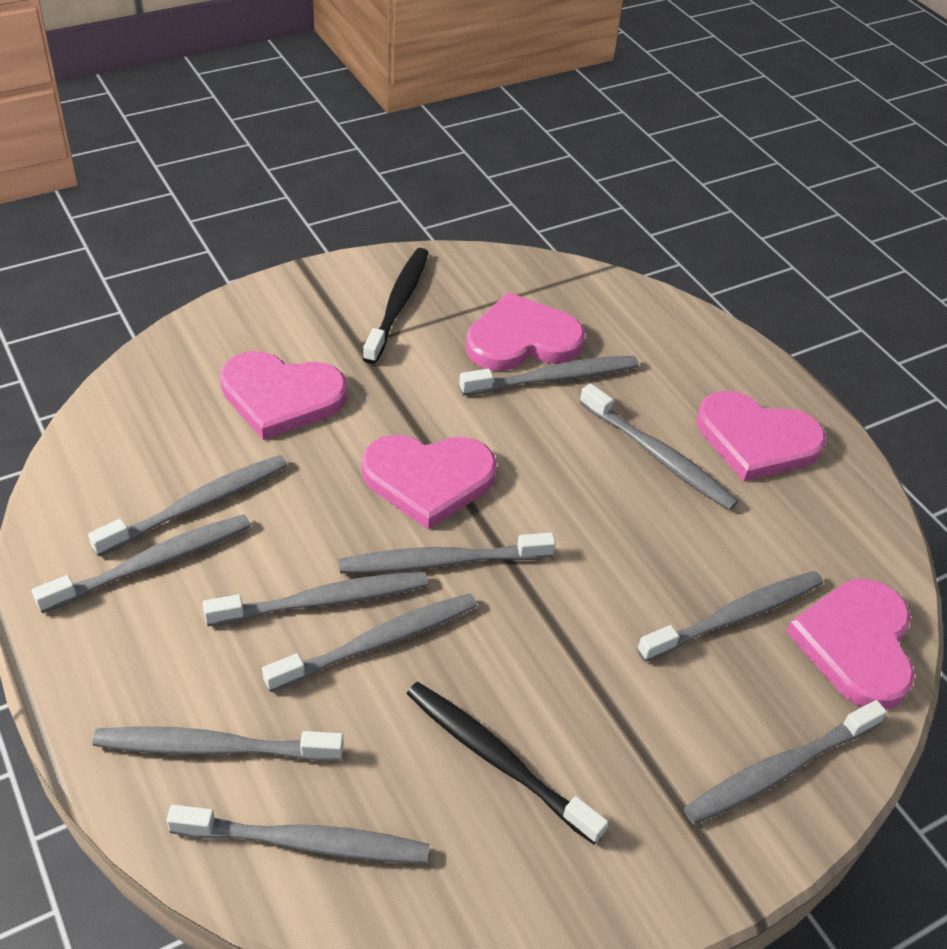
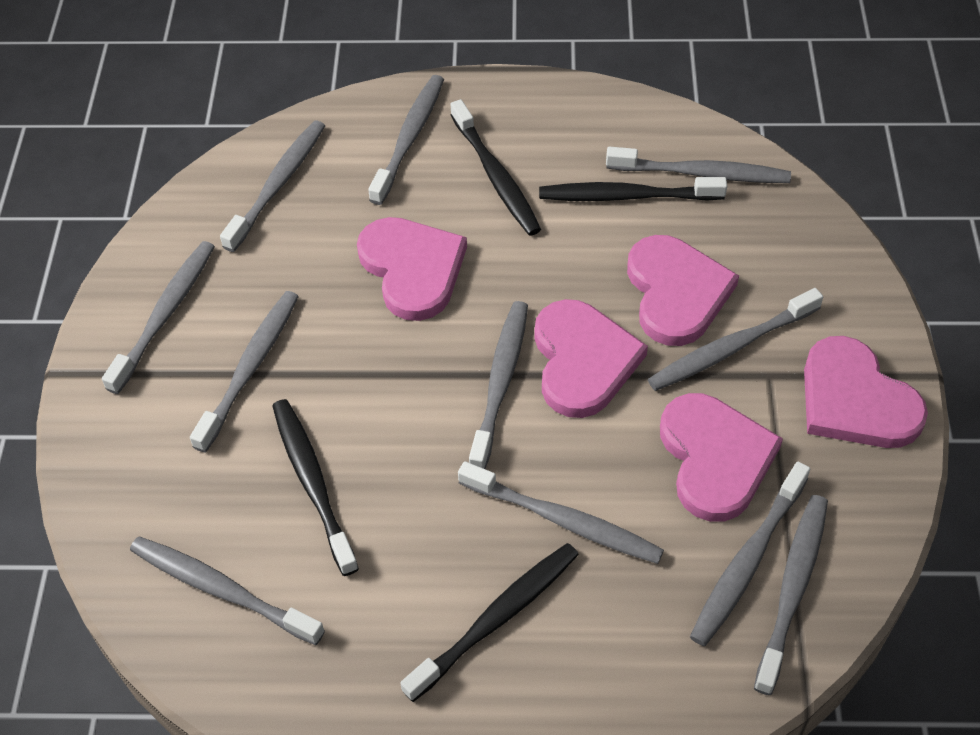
black toothbrush: [363,248,429,364] [407,682,608,845] = 2 -> [272,399,359,576] [400,543,579,702] [450,99,541,236] [539,177,727,201] = 4

